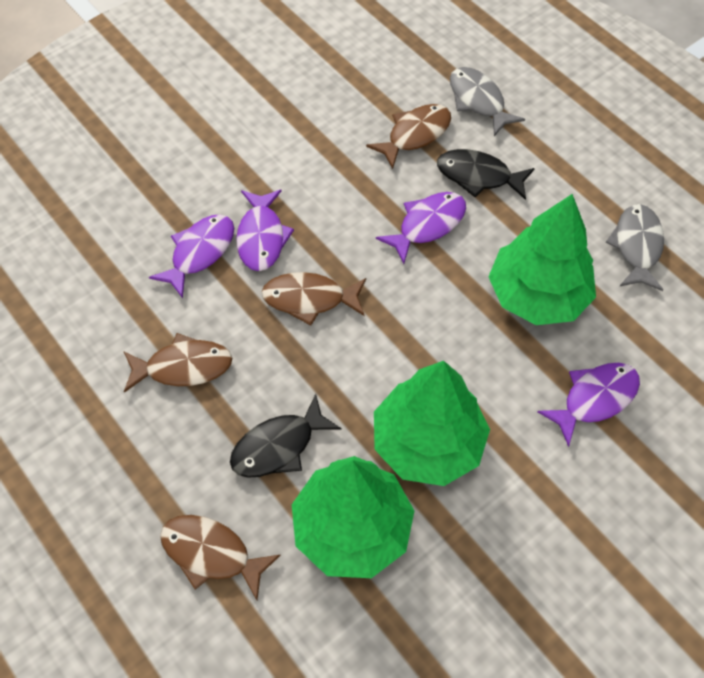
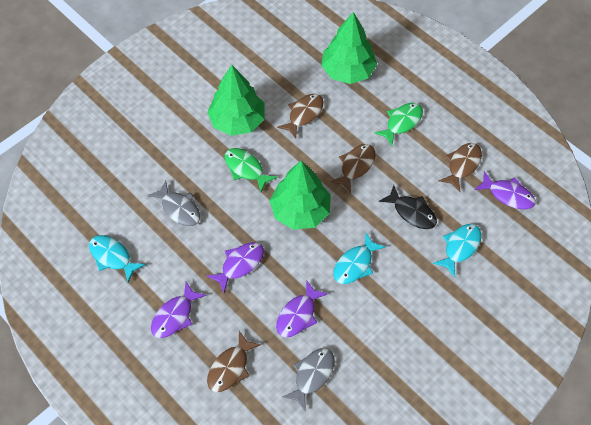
black fish: [230,394,341,478] [437,149,535,200] = 2 -> [379,185,437,229] = 1
green fish: none = 0 -> [225,148,278,192] [374,103,423,146] = 2
turquoise fish: none = 0 -> [89,235,146,282] [333,233,386,284] [433,224,481,277] = 3

